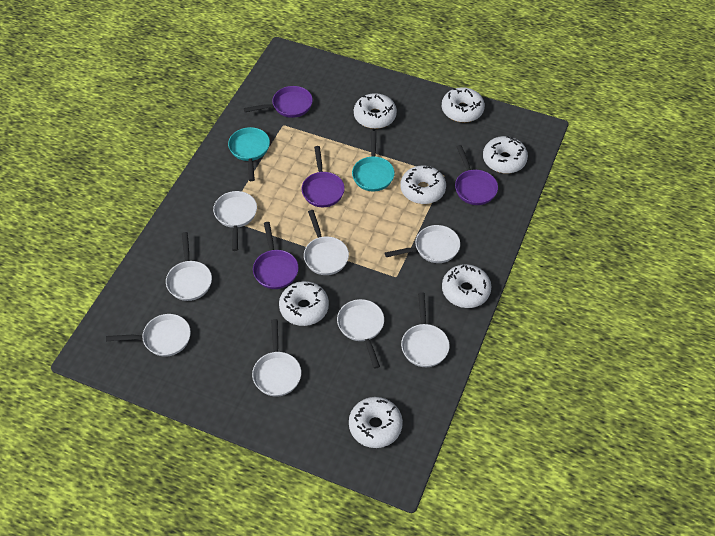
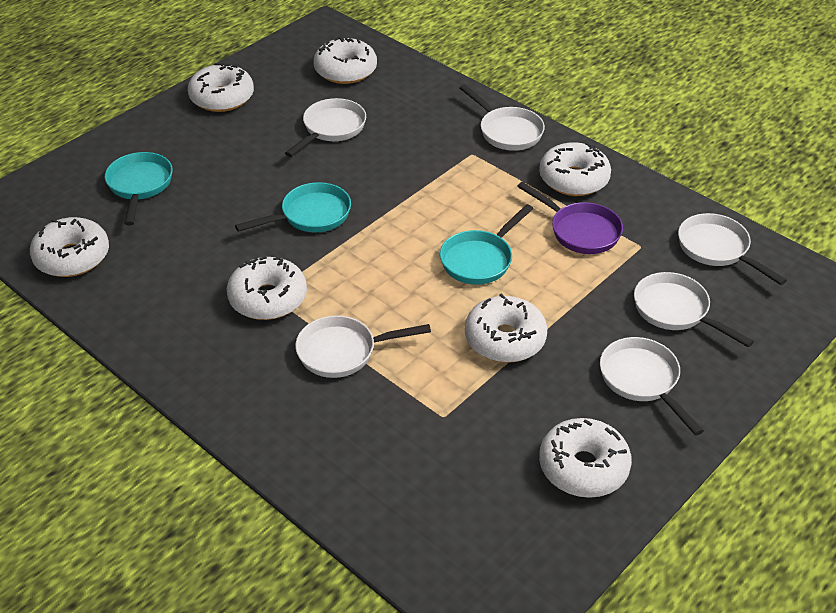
purple pan: [244,86,313,118] [253,222,299,289] [302,146,345,207] [455,145,498,205] = 4 -> [517,182,623,254] = 1
turquoise pan: [228,127,270,181] [352,131,395,191] = 2 -> [105,152,173,226] [235,182,351,232] [440,204,533,285] = 3
white pan: [106,314,191,357] [166,232,212,301] [213,191,257,251] [252,319,301,396] [304,210,349,275] [337,299,384,369] [385,225,460,263] [401,292,449,367] = 8 -> [285,98,366,157] [295,316,431,378] [460,84,545,151] [600,337,704,436] [634,272,754,347] [678,213,787,285] = 6

